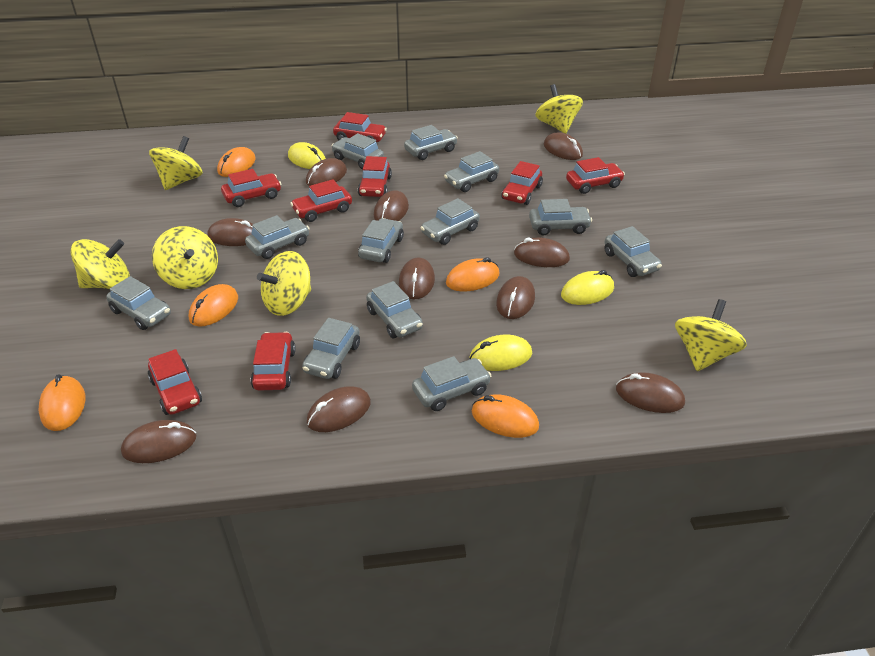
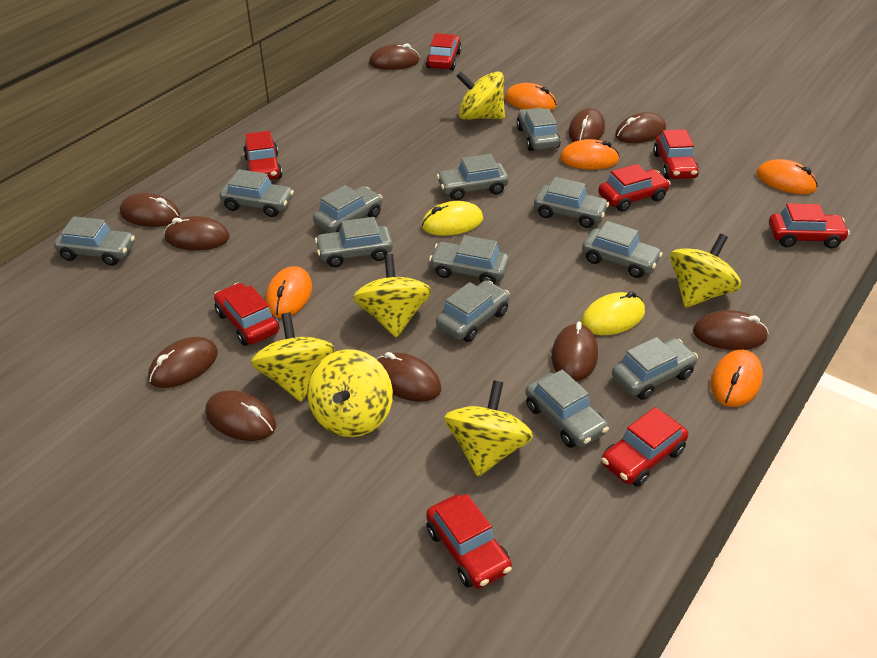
yellow mouse: [288,142,326,169] [469,335,532,371] [561,270,614,305] = 3 -> [421,201,483,236] [581,292,645,335] = 2

